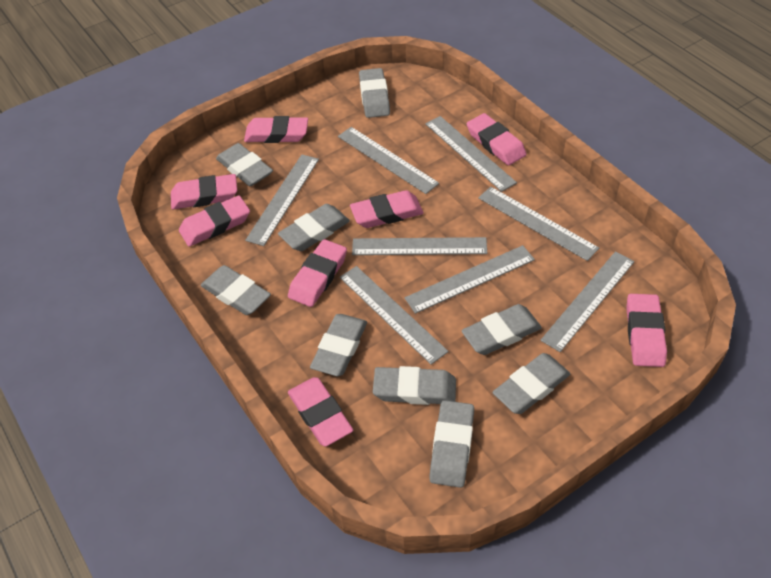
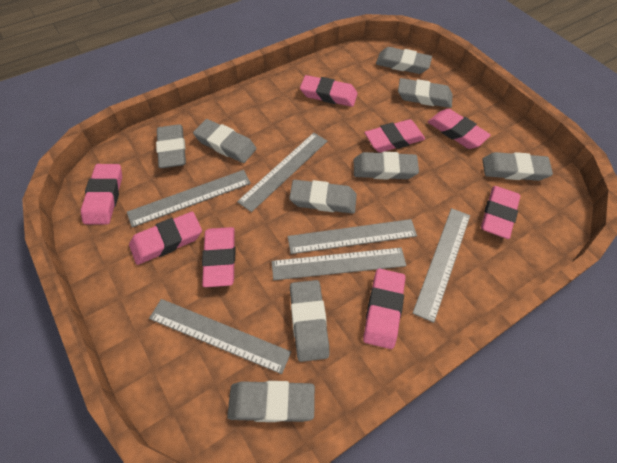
grey ruler: [245,155,319,246] [338,127,439,194] [340,266,448,365] [352,237,487,255] [405,245,535,314] [425,116,517,192] [478,187,599,261] [540,251,634,352] = 8 -> [127,170,251,227] [149,299,291,374] [237,133,327,212] [271,248,406,280] [288,219,417,254] [412,208,470,323] = 6

